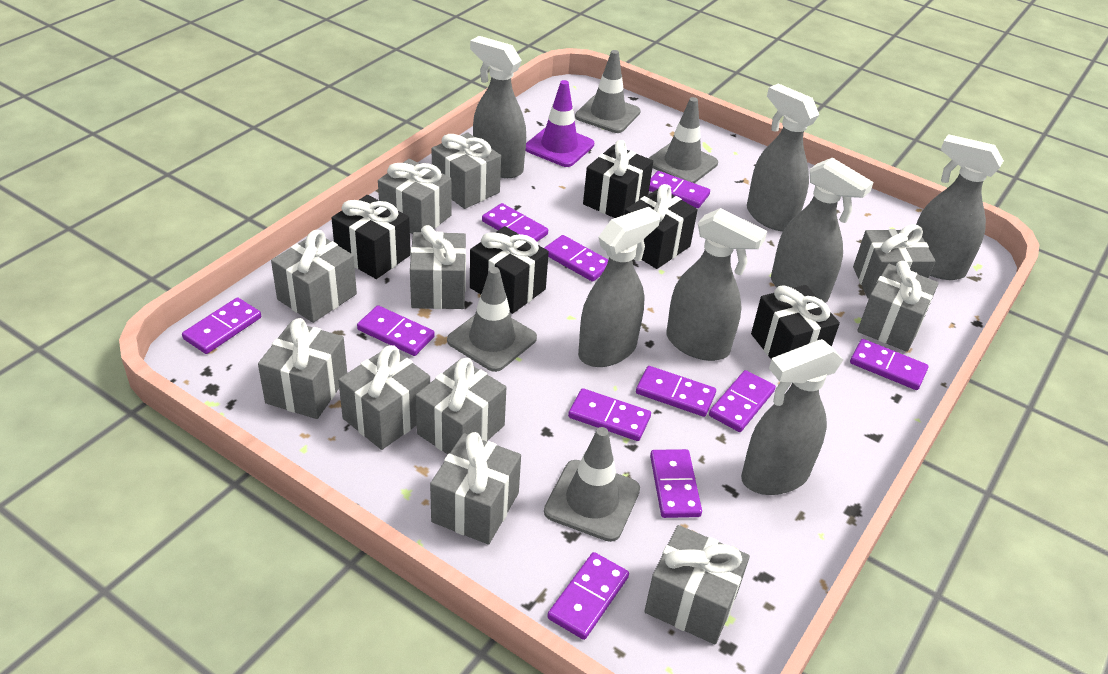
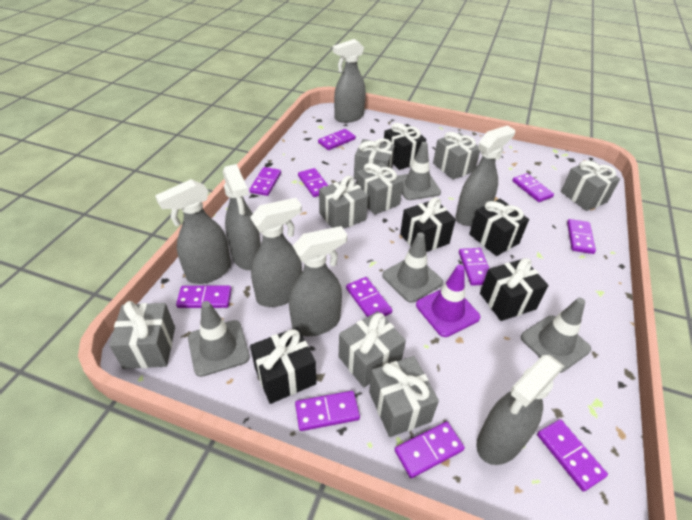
grey gift: [258,318,347,419] [271,230,357,323] [338,345,430,450] [378,159,452,234] [410,225,466,309] [416,358,506,454] [430,432,521,545] [432,132,501,209] [644,525,750,644] [853,224,936,299] [857,261,939,352] = 11 -> [109,301,175,369] [319,176,368,229] [339,311,406,388] [354,138,395,179] [356,162,403,215] [369,356,439,437] [433,132,480,180] [561,160,620,211] = 8

